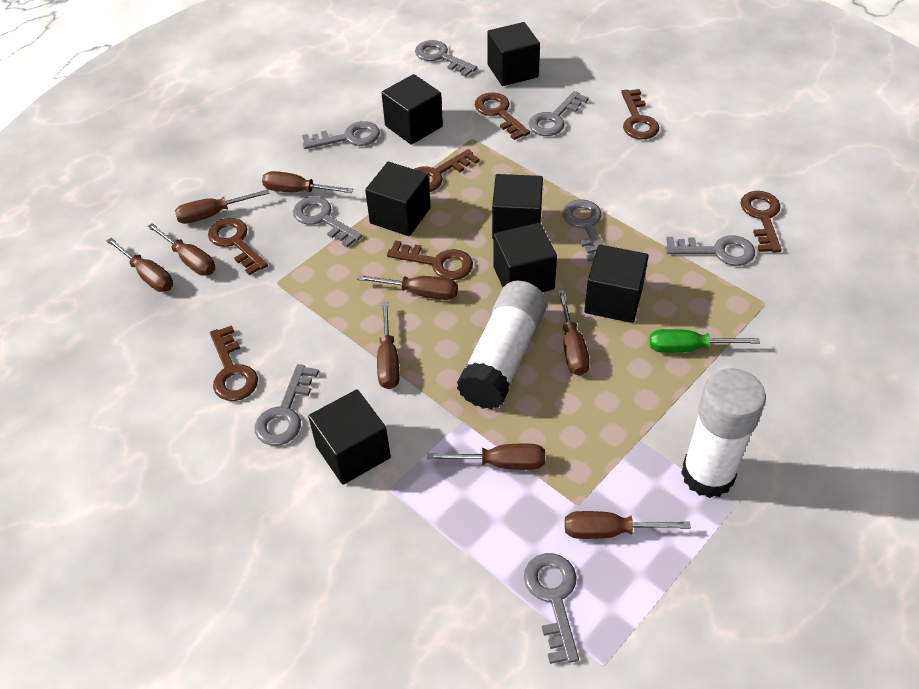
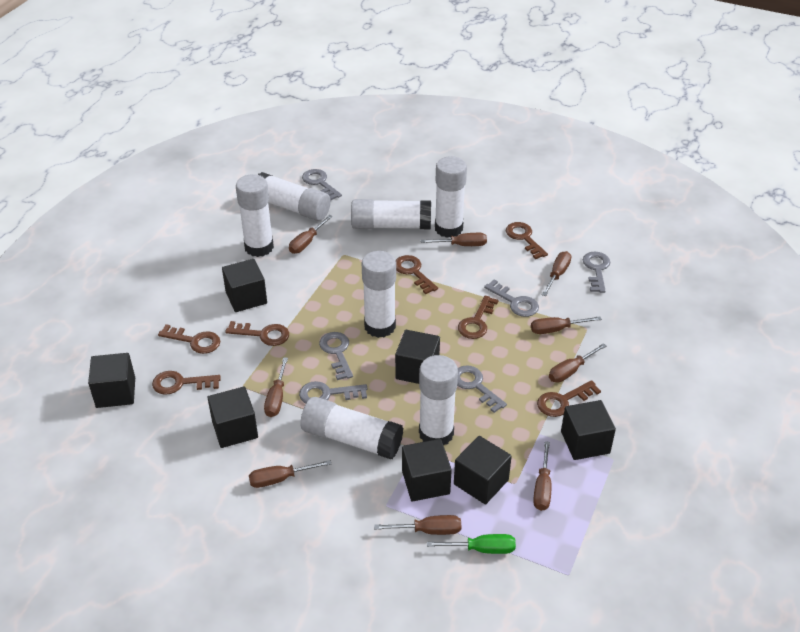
grey key: [255,364,319,446] [293,197,362,247] [302,121,380,149] [415,40,477,77] [524,553,579,664] [529,91,589,136] [562,199,603,262] [666,235,755,266] = 8 -> [299,381,367,404] [302,169,342,200] [319,332,353,380] [457,365,507,413] [484,279,539,317] [583,252,610,293] = 6
white glue stick: [457,281,547,409] [681,368,766,498] = 2 -> [236,174,274,257] [258,172,331,221] [300,397,403,459] [351,199,431,229] [362,251,396,338] [419,355,458,446] [435,156,467,238] = 7

